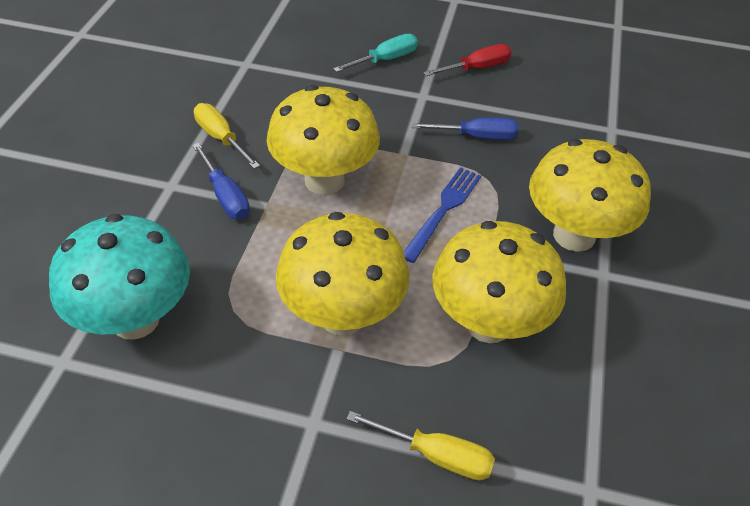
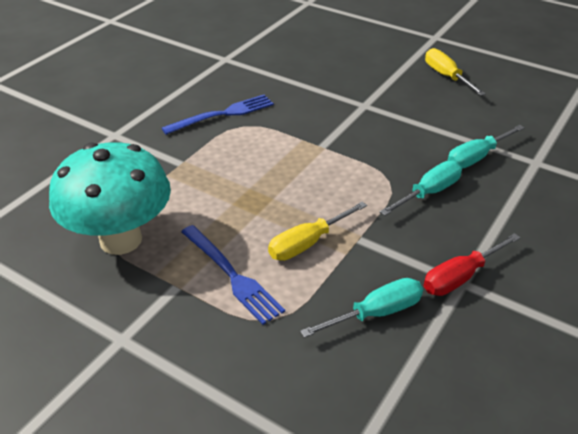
blue fork: [404,167,481,263] = 1 -> [162,95,274,135] [181,225,285,325] = 2
blue screwdriver: [192,143,250,220] [411,117,519,140] = 2 -> none = 0
turquoise screwdriver: [333,34,418,72] = 1 -> [300,278,423,338] [380,161,462,216] [447,125,525,169] = 3
yellow mushroom: [267,85,380,195] [276,212,409,336] [433,221,566,343] [529,139,651,252] = 4 -> none = 0

